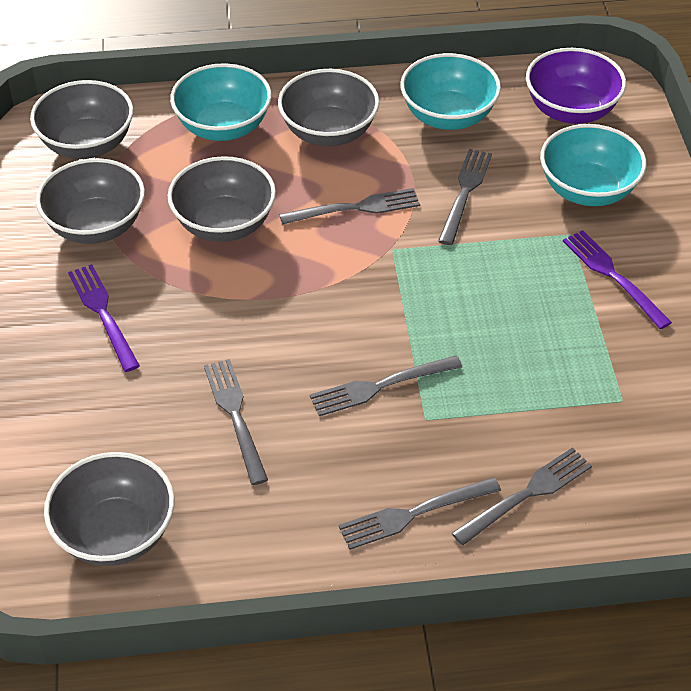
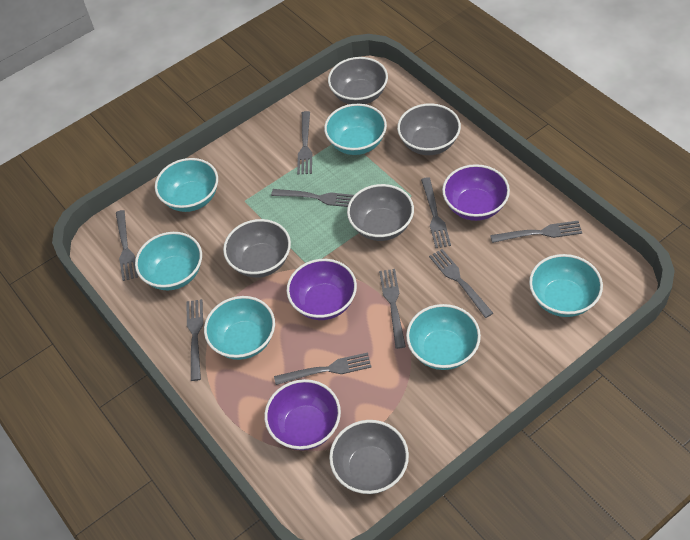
grey fork: [204,359,268,485] [279,188,420,225] [310,355,462,416] [339,477,501,550] [438,149,492,245] [452,447,592,545] = 6 -> [116,210,138,281] [186,299,203,381] [271,189,354,207] [274,352,372,385] [297,111,312,175] [379,269,406,349] [421,177,451,248] [429,249,493,318] [490,221,582,243] = 9
purple bowl: [526,48,626,124] = 1 -> [264,379,341,450] [287,259,357,320] [442,164,510,221] = 3
purple fork: [68,264,140,372] [563,230,672,329] = 2 -> none = 0
turquoise bowl: [170,63,272,141] [400,53,501,130] [540,124,646,206] = 3 -> [135,232,202,290] [155,158,218,212] [204,296,275,360] [324,104,387,155] [406,304,481,370] [529,254,603,317] = 6

